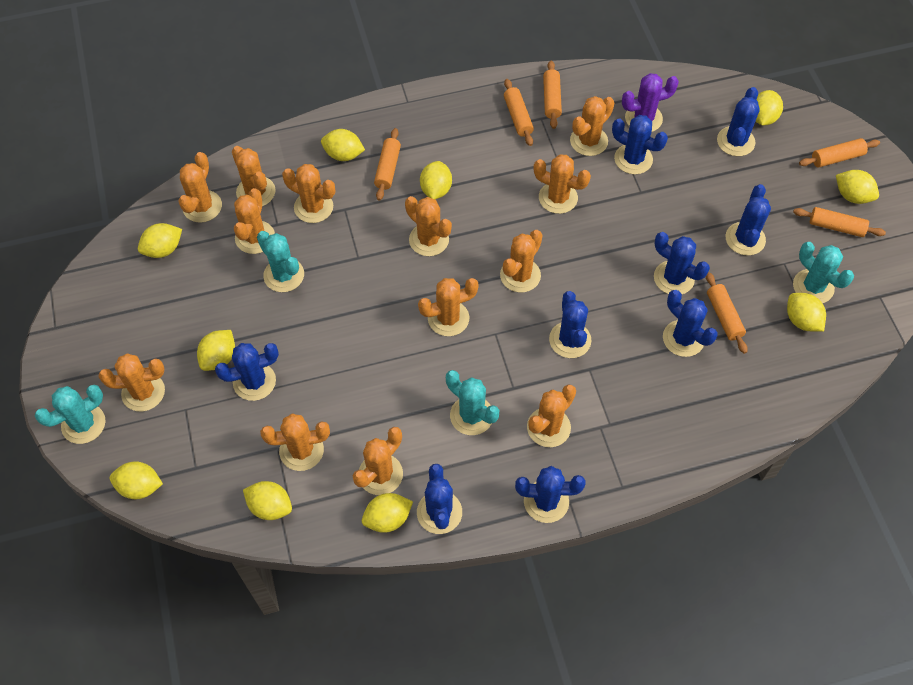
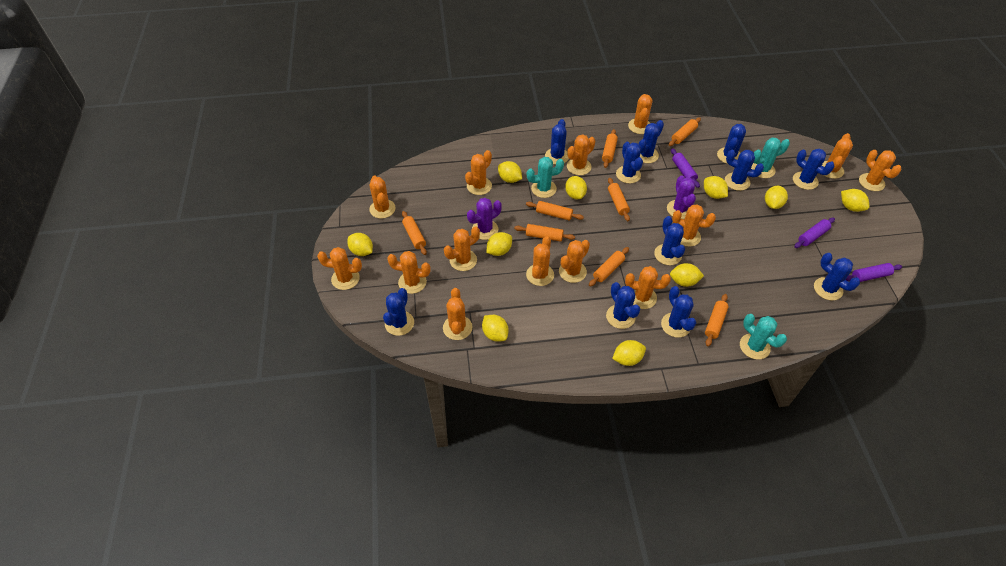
blue cactus: [215,343,279,401] [417,464,462,534] [515,466,585,523] [549,291,592,358] [612,115,668,174] [654,232,710,294] [663,290,718,357] [717,87,760,156] [726,184,771,256] = 9 -> [383,288,414,336] [545,119,569,165] [606,282,640,329] [616,142,643,183] [639,120,664,163] [654,216,685,265] [661,286,696,338] [717,124,746,164] [725,150,764,191] [793,149,834,190] [814,253,860,300] = 11
orange cactus: [99,353,165,411] [178,152,222,223] [232,146,275,206] [234,188,275,254] [260,413,330,471] [282,164,335,223] [353,427,403,495] [405,196,452,256] [418,278,479,336] [500,230,543,293] [527,385,576,447] [534,154,591,214] [570,96,614,156] = 13 -> [317,247,362,290] [369,175,396,219] [387,251,431,294] [443,288,472,340] [444,226,480,271] [465,150,492,195] [526,236,554,286] [559,240,590,283] [567,134,595,175] [625,266,671,309] [628,94,652,134] [672,204,716,247] [822,133,853,179] [859,150,901,191] = 14
orange rolling pin: [374,128,401,201] [504,79,534,146] [543,60,562,129] [706,272,748,354] [793,207,886,237] [799,138,880,167] = 6 -> [402,211,427,255] [514,224,575,241] [526,201,584,221] [589,247,629,287] [602,129,618,168] [608,178,630,221] [669,117,701,146] [705,294,729,346] = 8
purple cactus: [622,73,679,132] = 1 -> [467,198,502,240] [667,176,696,219] = 2
purple rolling pin: none = 0 -> [671,148,700,188] [794,218,835,248] [846,263,902,282] = 3
turquoise cactus: [34,385,106,444] [257,231,304,292] [446,370,499,435] [793,242,854,303] = 4 -> [527,157,564,198] [740,314,787,359] [751,138,790,178] = 3

